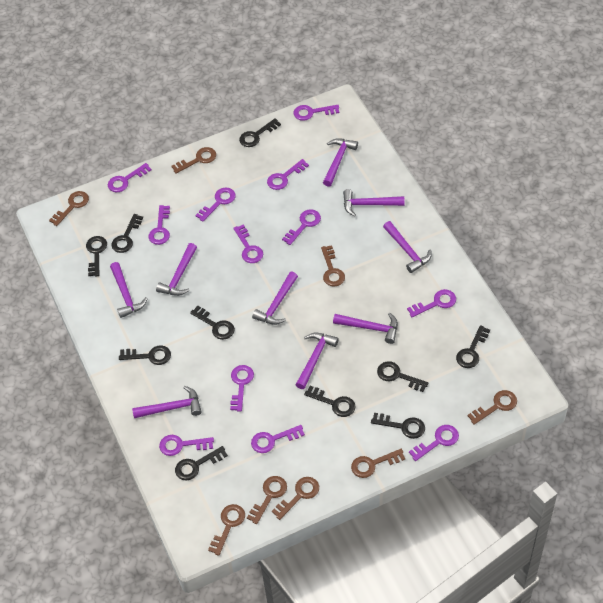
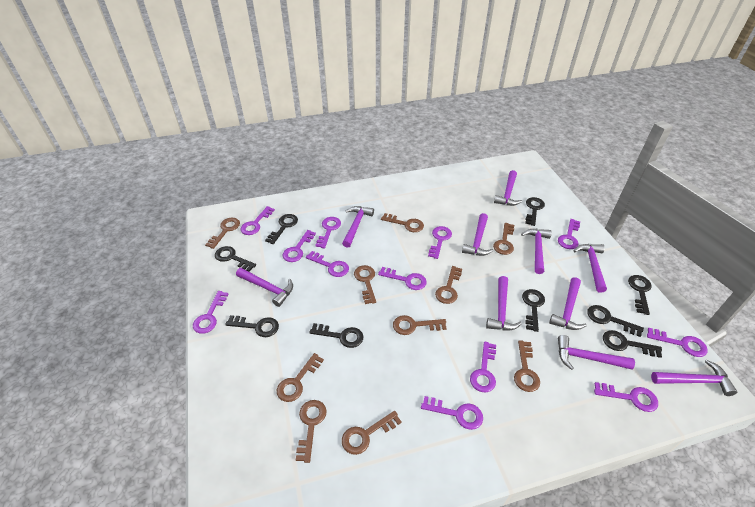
black key: [86,236,107,277] [111,214,143,253] [119,345,171,365] [175,446,228,480] [190,306,235,340] [239,118,281,147] [304,386,356,417] [371,413,425,439] [377,361,429,392] [456,325,490,368] = 10 -> [215,246,256,271] [225,315,279,337] [265,214,298,244] [309,323,363,348] [522,289,545,332] [525,197,545,226] [587,305,644,337] [603,330,662,358] [628,275,652,315] = 9
brown key: [49,191,89,226] [171,147,216,174] [208,504,245,556] [247,476,287,524] [272,477,319,520] [321,245,345,287] [351,449,405,478] [468,390,517,425] = 8 -> [205,218,240,249] [277,353,324,402] [296,400,327,463] [342,411,402,455] [354,265,376,304] [381,213,424,232] [393,315,447,335] [435,266,462,304] [493,223,514,255] [514,340,540,392] = 10
purple hammer: [110,262,148,318] [132,386,202,418] [156,243,197,296] [252,272,298,325] [296,332,339,389] [323,138,358,187] [333,313,398,344] [343,189,404,216] [383,221,432,273] = 9 -> [236,268,293,307] [342,206,374,248] [462,213,493,256] [486,276,522,330] [494,170,522,206] [521,229,552,274] [549,277,587,330] [558,335,635,370] [574,244,607,293] [651,360,737,396] = 10

